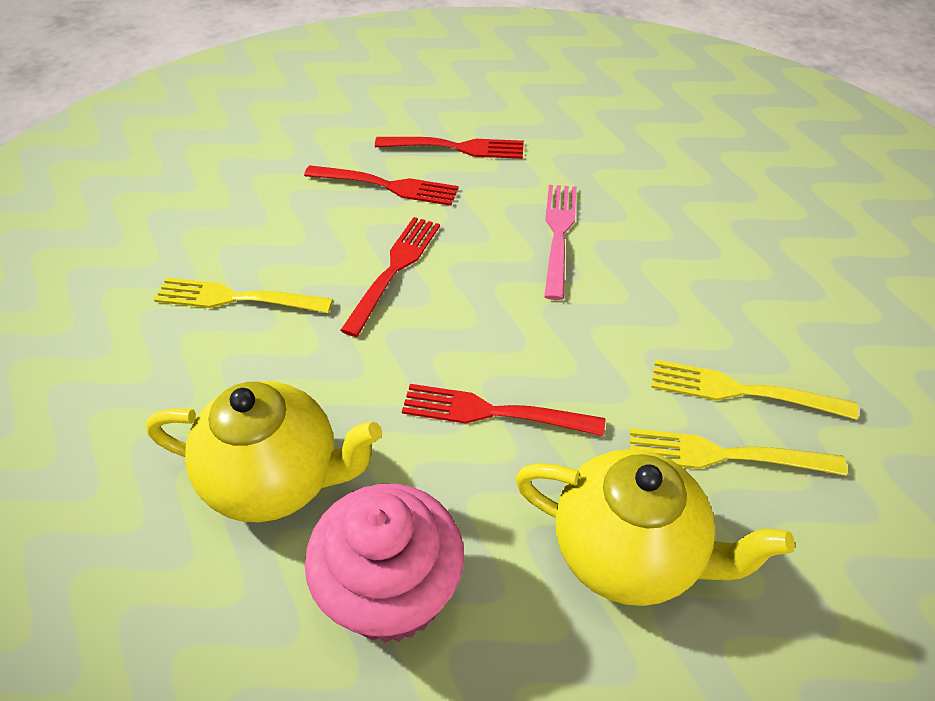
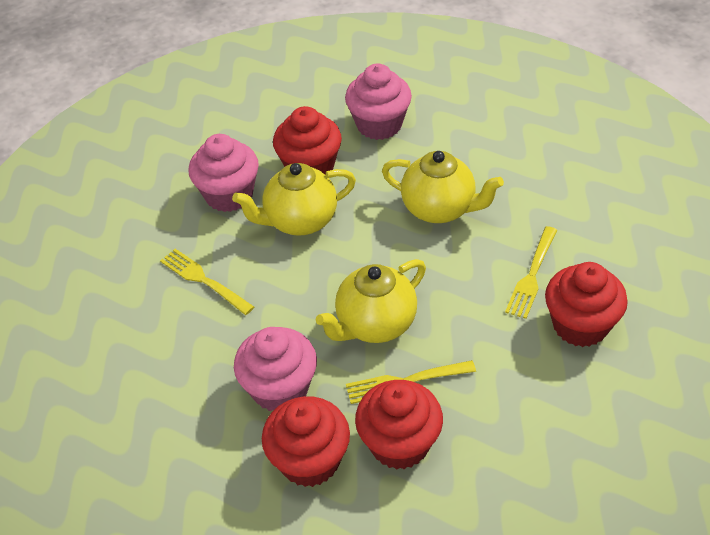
pink cupcake: [305,484,464,643] = 1 -> [188,134,259,212] [234,327,317,411] [345,63,412,140] = 3
pink fork: [544,185,577,300] = 1 -> none = 0
red cupcake: none = 0 -> [262,396,350,487] [273,106,342,175] [355,380,443,470] [545,262,628,347] = 4
red fork: [304,165,458,206] [340,217,440,337] [375,137,524,159] [402,384,605,436] = 4 -> none = 0
yellow teapot: [146,381,382,522] [515,449,795,606] = 2 -> [232,163,356,236] [316,259,426,343] [382,151,504,223] = 3

